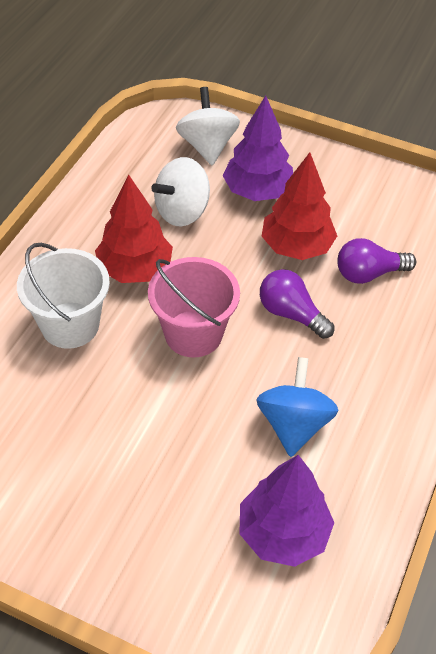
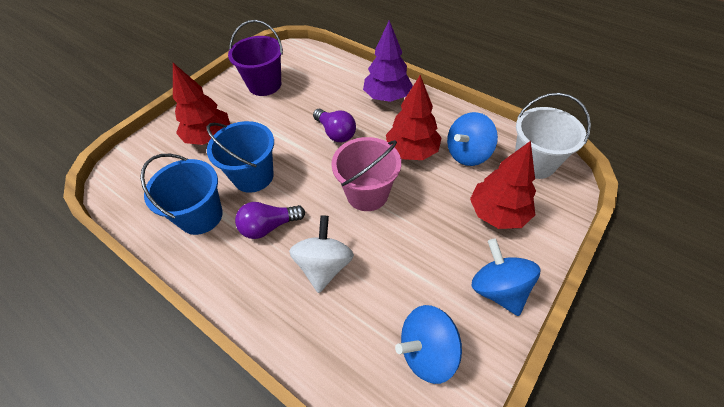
blue bucket: none = 0 -> [140,154,223,235] [207,121,274,193] = 2
blue spinning top: [256,357,339,457] = 1 -> [395,305,462,384] [447,112,498,166] [472,239,540,316] = 3
purple bucket: none = 0 -> [228,20,283,96] = 1
purple tree: [222,96,293,201] [239,455,334,567] = 2 -> [363,20,413,102] = 1
red tree: [95,175,173,283] [262,152,337,260] = 2 -> [173,63,230,145] [386,75,442,160] [470,141,536,229] = 3
white spinning top: [151,157,210,227] [176,87,240,165] = 2 -> [289,215,354,293] = 1

